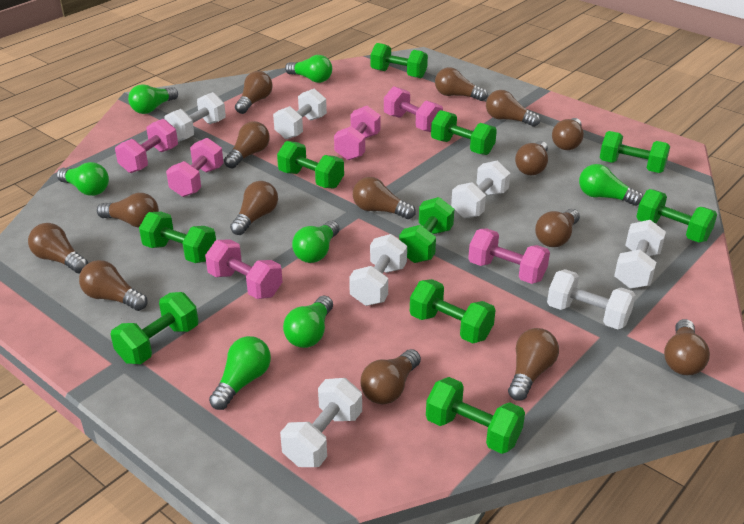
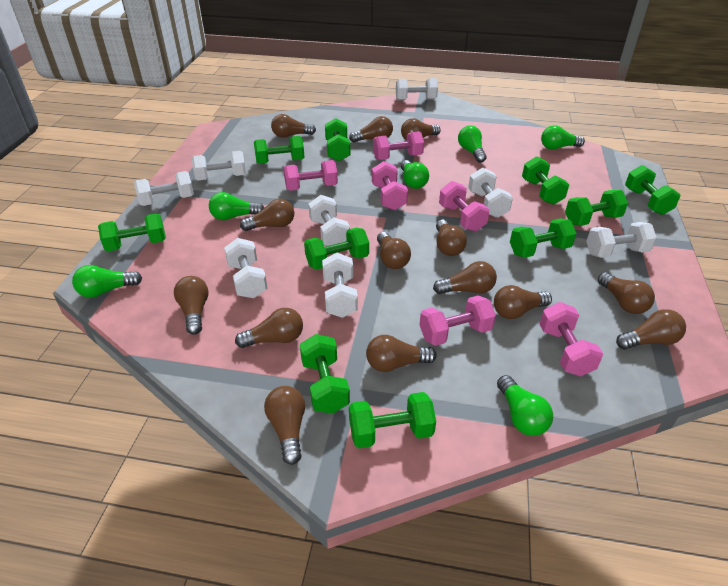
brown light bulb: [28,223,88,273] [79,260,147,311] [97,193,159,228] [224,121,270,169] [230,181,278,235] [235,71,273,114] [353,177,416,219] [361,349,421,404] [435,67,488,101] [486,90,540,127] [508,328,559,401] [515,141,548,175] [535,209,580,247] [552,118,584,150] [664,319,710,375] = 15 -> [174,276,209,335] [235,308,303,348] [240,199,294,231] [264,386,305,465] [271,114,316,138] [349,116,393,143] [366,335,437,372] [377,232,411,269] [401,118,441,141] [433,261,497,294] [436,220,467,256] [494,285,552,319] [598,272,655,314] [616,309,686,350] = 14
green light bulb: [57,162,109,196] [128,84,178,114] [209,336,271,410] [283,296,333,348] [285,55,332,83] [292,221,339,263] [579,164,643,206] = 7 -> [72,265,142,298] [209,192,264,220] [401,160,429,189] [458,125,487,163] [497,375,553,436] [541,125,585,150] = 6
white dumbbell: [164,92,226,142] [273,89,327,139] [280,378,362,467] [349,234,407,306] [451,161,510,218] [547,269,636,329] [614,220,666,289] = 7 -> [134,171,194,206] [192,151,246,180] [224,238,267,298] [308,195,350,246] [322,253,358,318] [396,78,438,100] [468,168,513,218] [586,222,657,258] = 8

